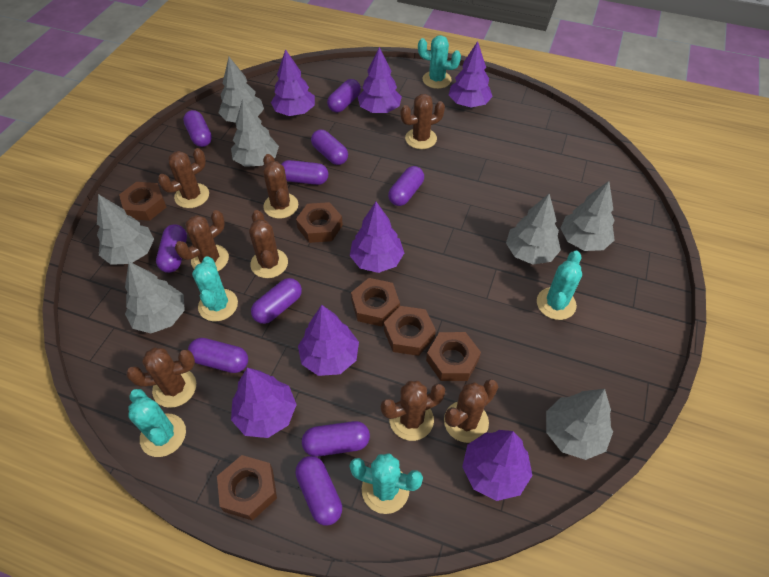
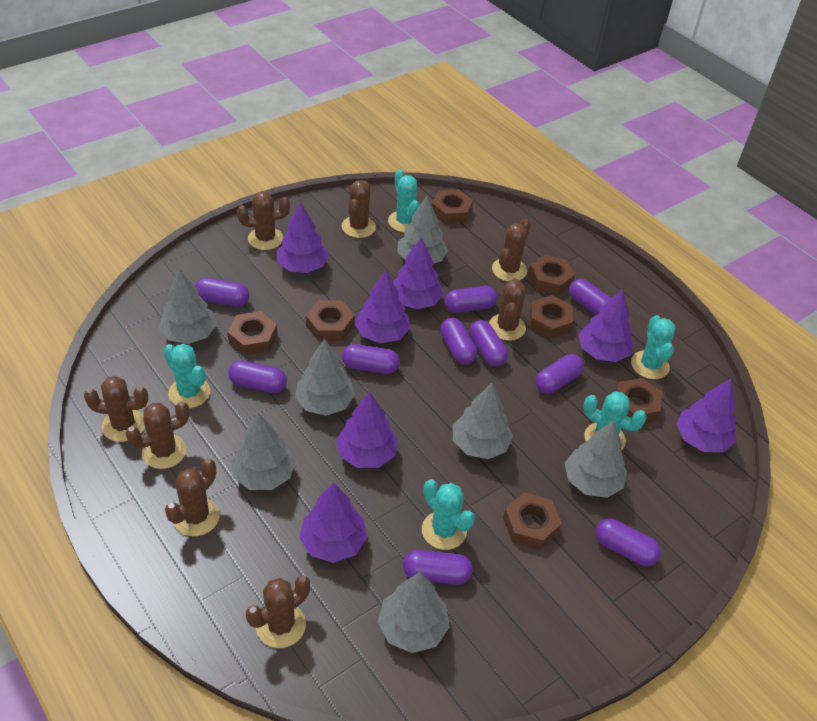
brown nut: [119,182,166,221] [217,455,277,521] [296,202,343,243] [351,278,400,327] [384,306,436,356] [426,332,481,381] = 6 -> [228,311,278,356] [306,301,355,341] [432,189,473,224] [503,492,562,550] [528,255,575,295] [530,295,573,339] [616,378,662,423] = 7

